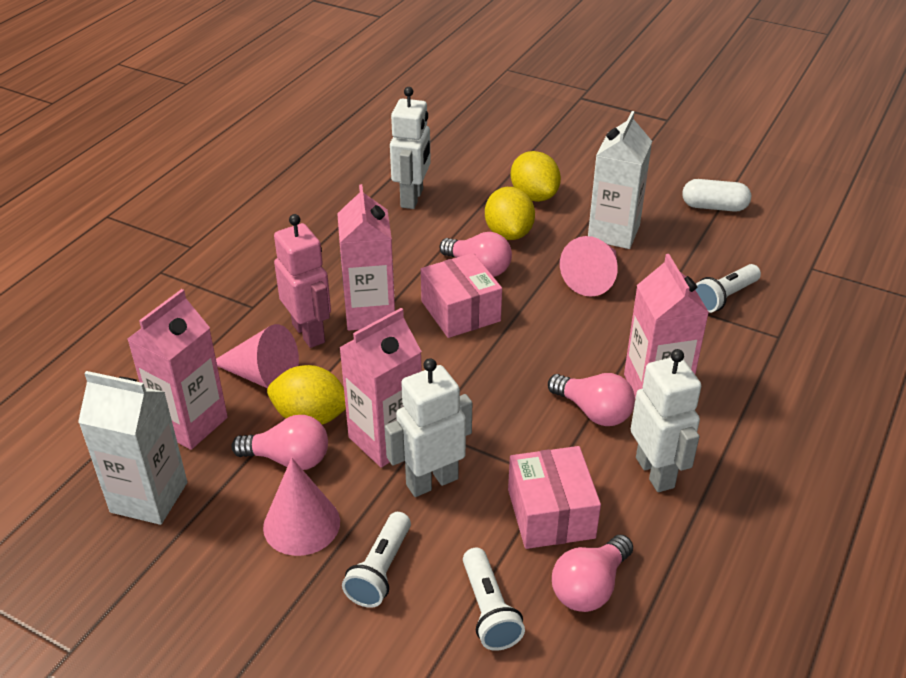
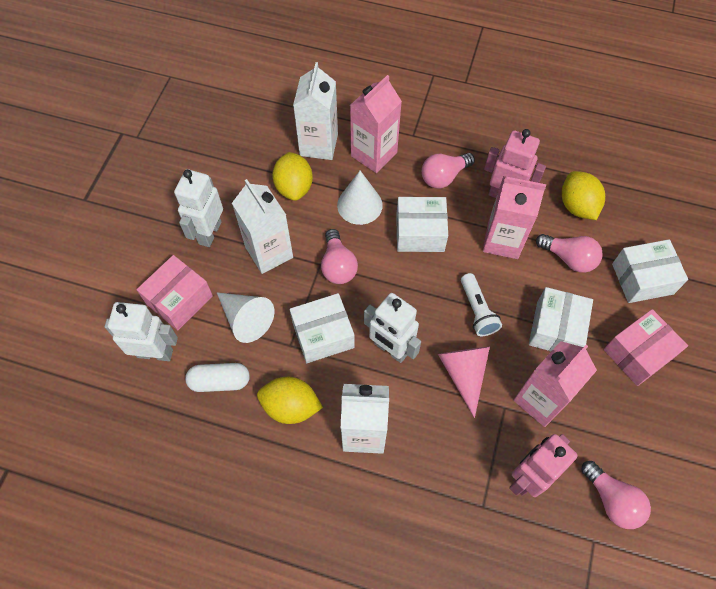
pink carton: [128,289,228,450] [337,184,395,331] [339,308,422,468] [624,254,709,398] = 4 -> [350,75,402,173] [483,176,546,259] [514,341,597,427] = 3
pink cone: [216,324,299,388] [263,458,340,556] [560,236,618,297] = 3 -> [438,347,490,418] = 1
pink robot: [274,214,331,348] = 1 -> [484,129,546,198] [509,434,578,497] = 2
white box: none = 0 -> [290,293,355,363] [396,197,448,252] [529,287,593,351] [612,239,688,303] = 4
white carton: [78,371,187,525] [588,111,652,249] = 2 -> [232,179,293,274] [293,62,338,160] [341,384,389,454] = 3
white cone: none = 0 -> [217,292,274,343] [337,171,383,225] = 2
white flashlight: [342,512,411,608] [463,548,525,651] [695,264,761,313] = 3 -> [461,273,502,336] = 1

